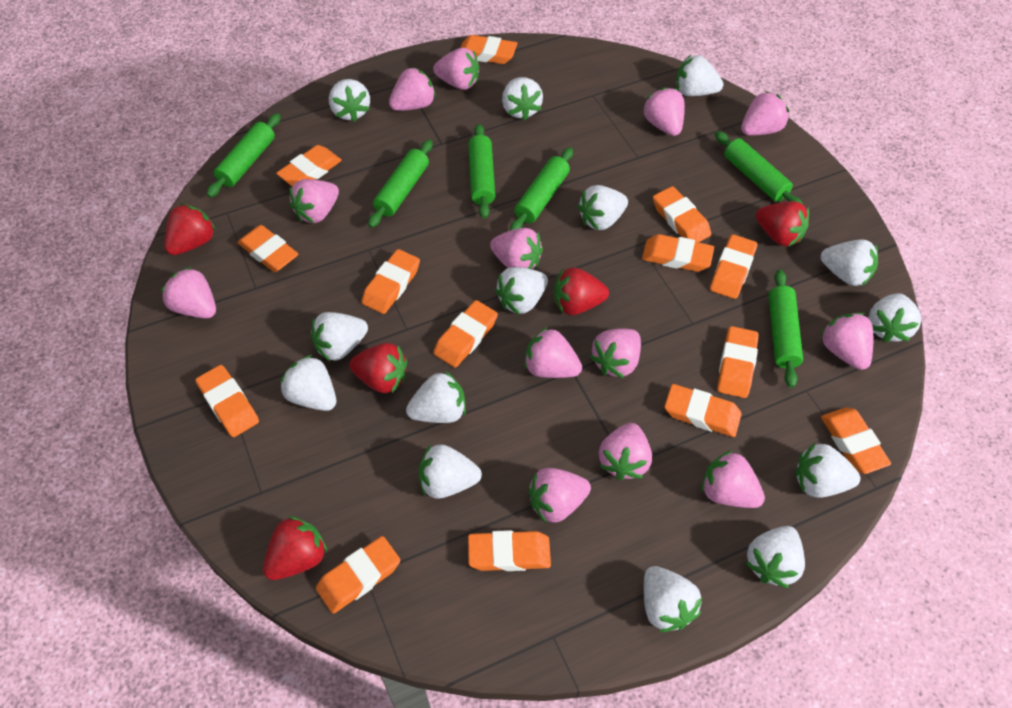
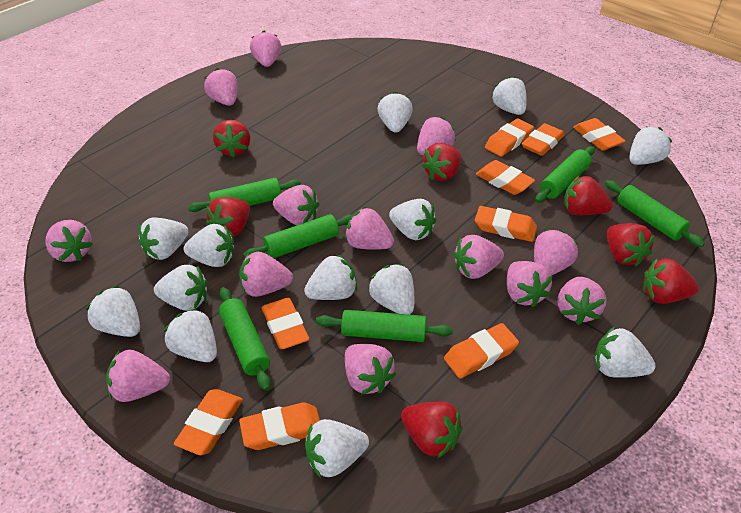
orange eraser: [195,365,259,437] [237,225,298,272] [276,145,342,187] [316,536,400,614] [362,249,420,314] [433,300,498,368] [460,35,517,64] [468,530,551,571] [642,234,714,272] [653,186,711,242] [664,384,742,437] [710,234,757,299] [717,326,759,398] [821,407,891,474] = 14 -> [174,389,243,455] [239,402,320,450] [262,298,309,349] [444,323,519,378] [475,206,537,242] [476,160,535,195] [485,118,534,157] [522,123,565,156] [573,118,625,150] = 9
red strawberry: [164,203,216,255] [263,516,328,580] [349,343,407,393] [554,267,609,315] [756,201,809,246] = 5 -> [206,197,250,237] [213,120,250,157] [401,402,462,459] [421,143,461,181] [564,176,613,215] [607,223,655,266] [643,258,699,304] = 7
white strawberry: [280,355,336,411] [311,312,368,361] [329,79,370,122] [406,371,466,423] [418,444,482,499] [495,267,548,315] [502,77,543,120] [577,185,628,230] [644,566,702,632] [676,55,724,96] [746,526,805,588] [795,443,861,498] [821,239,878,286] [868,293,921,343] = 14 -> [86,286,140,337] [139,218,189,260] [154,265,207,311] [164,308,217,362] [184,224,234,267] [304,254,357,300] [305,419,369,478] [368,264,414,315] [378,92,413,133] [389,199,436,240] [491,76,527,115] [594,326,656,378] [629,127,672,165] = 13

